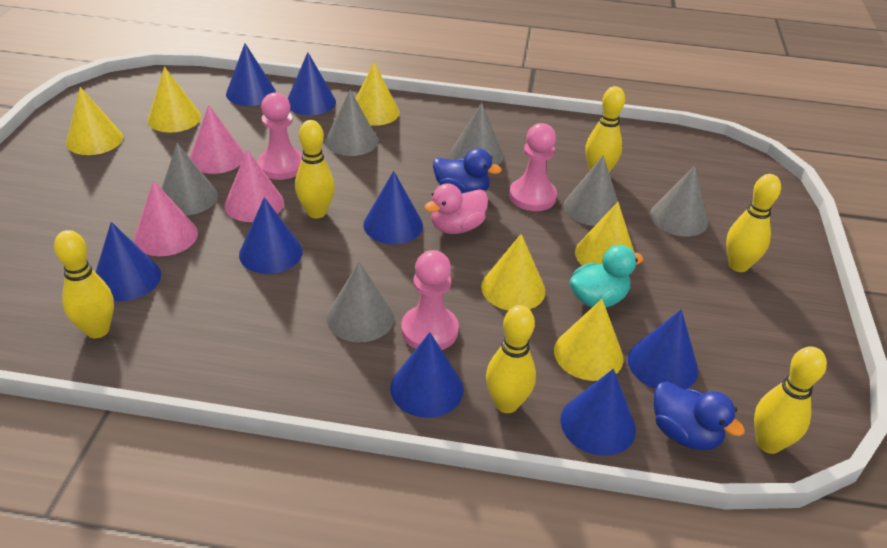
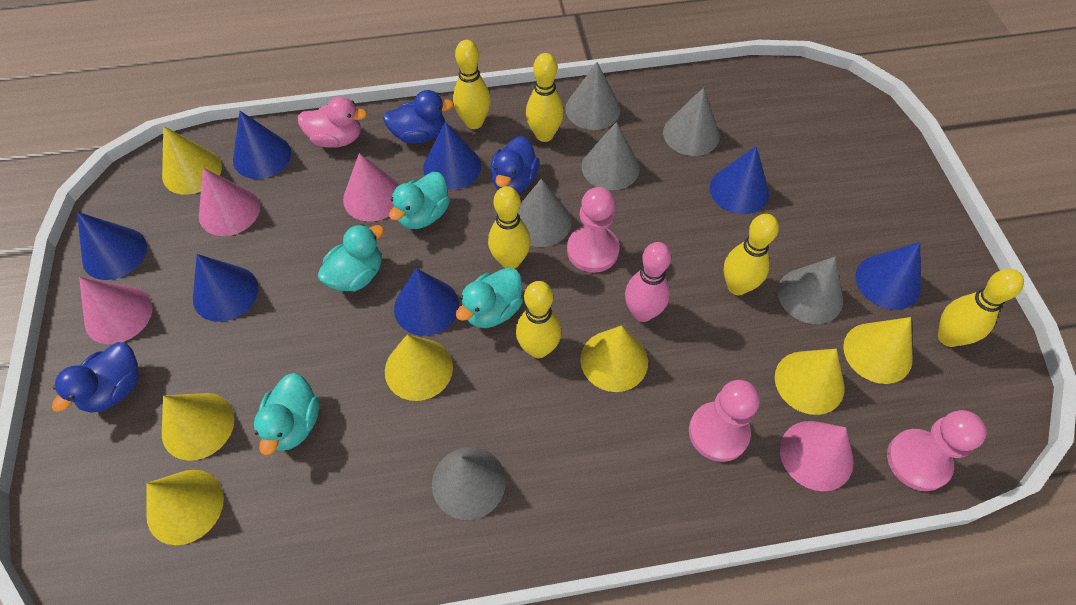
blue cone: [96,222,161,301] [226,43,276,106] [239,197,303,274] [288,52,336,115] [363,171,423,244] [390,332,464,418] [560,369,636,456] [628,309,698,389] = 8 -> [77,212,147,280] [193,254,258,322] [233,111,291,179] [394,268,459,336] [423,121,481,190] [710,146,769,214] [855,242,921,310] = 7
blue duck: [433,148,502,193] [654,381,745,450] = 2 -> [52,342,139,413] [383,90,454,144] [490,136,539,193] = 3
pink bowling pin: none = 0 -> [625,242,671,322] = 1
pink cone: [134,180,198,256] [189,105,245,174] [224,150,284,222] = 3 -> [79,277,153,344] [199,168,260,236] [343,153,400,221] [780,421,854,491] = 4
turquoise duck: [570,245,643,308] = 1 -> [254,373,319,456] [318,224,384,292] [389,172,450,229] [456,268,523,328] = 4
yellow cone: [66,87,123,155] [148,67,201,133] [355,62,400,126] [481,234,546,311] [554,299,623,381] [575,202,634,265] = 6 -> [146,470,224,545] [162,126,222,195] [162,393,235,461] [385,335,453,401] [580,325,648,392] [775,349,845,415] [843,317,913,384] = 7

